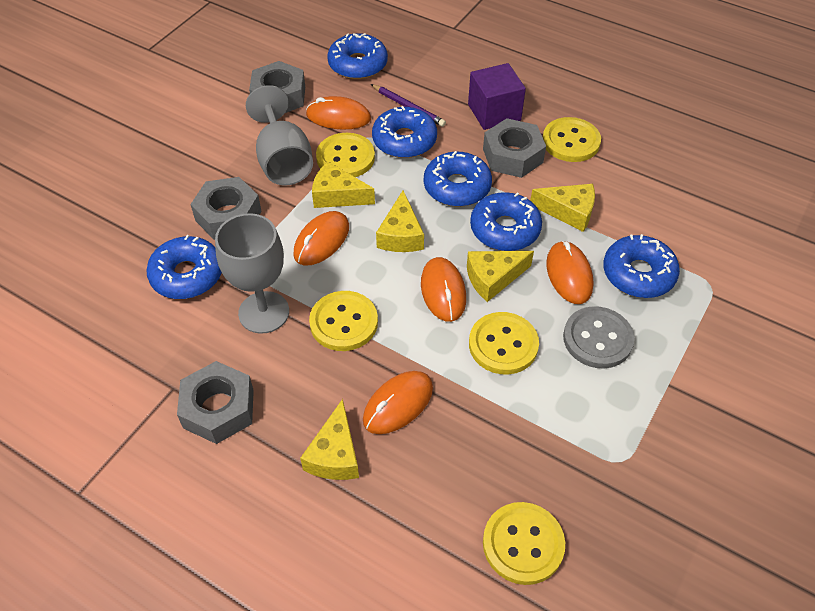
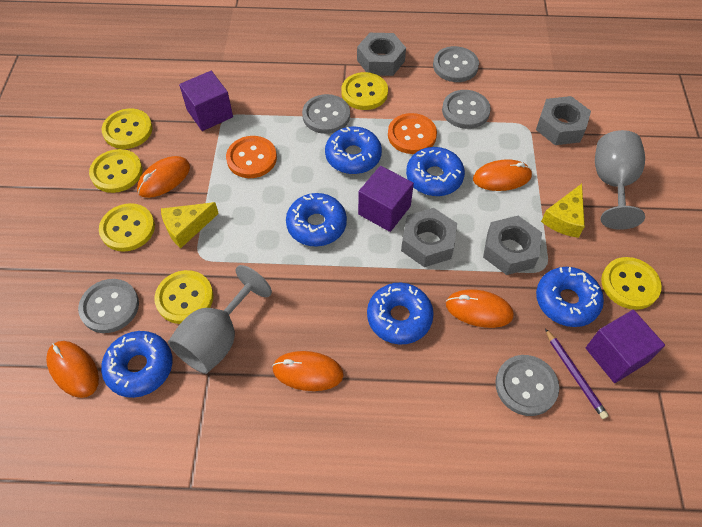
grey button: [563,306,635,369] = 1 -> [78,279,139,333] [302,94,350,134] [433,46,479,82] [442,90,491,129] [495,355,559,416] = 5
orange button: none = 0 -> [226,136,277,178] [388,113,437,154] = 2
purple cube: [468,63,526,130] = 1 -> [179,71,233,131] [358,166,414,232] [586,310,665,383] = 3
yellow button: [309,291,378,351] [316,133,375,177] [469,312,539,375] [483,502,565,585] [543,117,601,162] = 5 -> [89,149,142,193] [99,203,155,252] [102,109,153,149] [154,270,213,324] [342,72,388,110] [601,257,662,310] = 6
yellow cheese: [300,399,359,480] [312,162,375,208] [376,191,424,252] [467,251,534,302] [530,184,595,232] = 5 -> [161,202,219,248] [541,184,585,238] = 2

